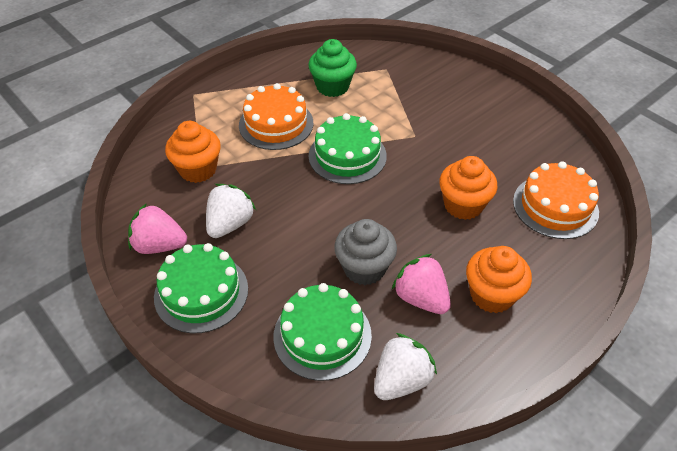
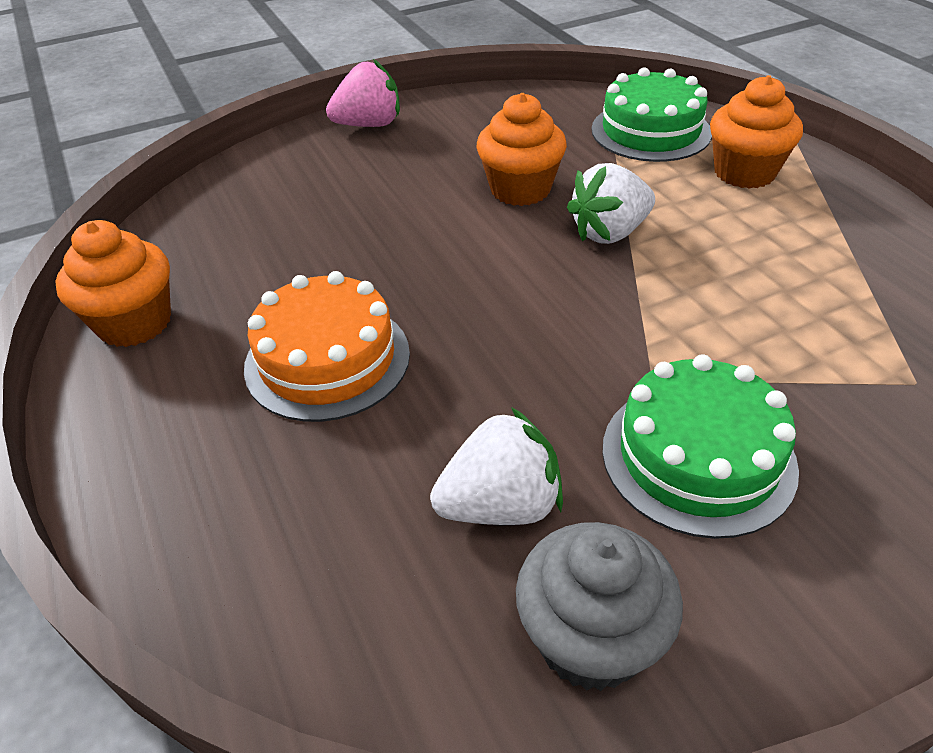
green cake: [154,243,248,333] [273,283,372,381] [309,113,387,184] = 3 -> [591,67,712,162] [602,354,799,539] = 2
green cupcake: [308,39,357,97] = 1 -> none = 0
orange cake: [239,83,313,150] [513,161,599,239] = 2 -> [244,271,410,422] = 1
pink strawberry: [128,203,187,254] [392,254,451,314] = 2 -> [326,59,400,127] = 1

